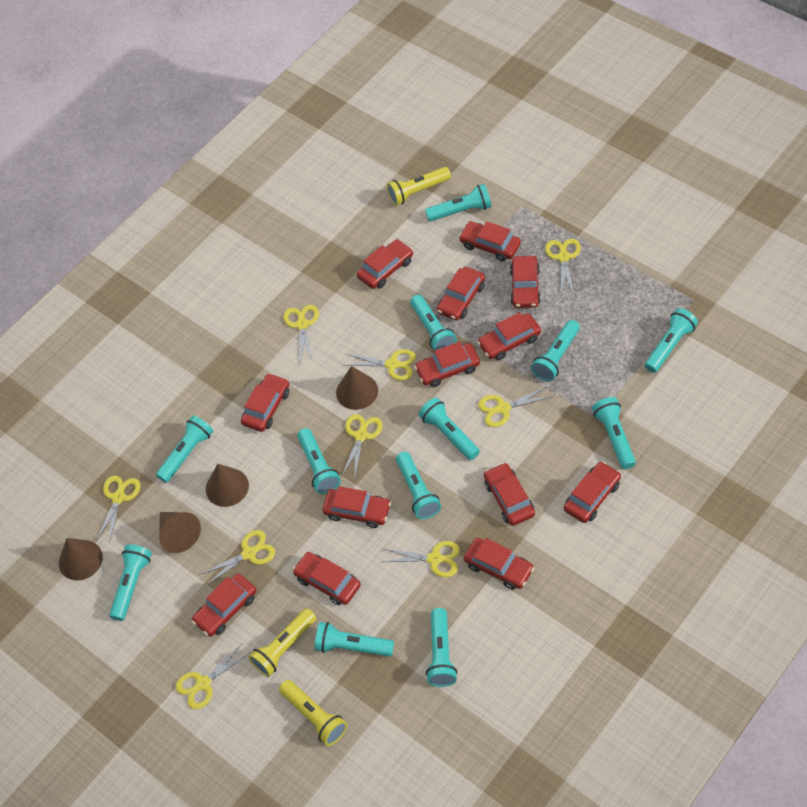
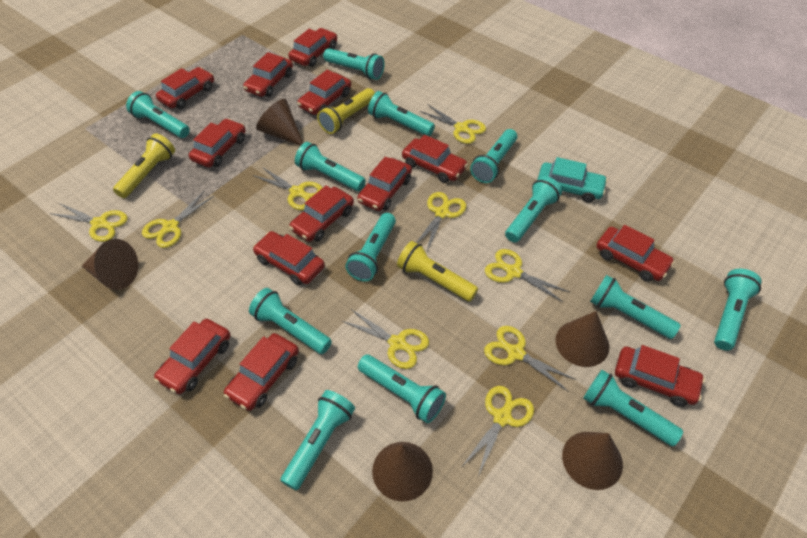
brown cone: [59,538,103,580] [159,512,201,553] [206,464,249,507] [336,366,378,410] = 4 -> [82,239,138,290] [256,99,303,146] [372,442,433,502] [555,311,610,367] [562,432,623,490] = 5
turquoise car: none = 0 -> [537,157,608,203] = 1
turquoise flashlight: [109,544,152,621] [156,416,213,483] [297,428,341,494] [315,622,394,657] [396,452,441,519] [410,295,457,351] [419,398,480,460] [425,184,492,221] [426,608,457,687] [531,320,580,381] [592,397,636,469] [645,308,698,373] = 12 -> [126,91,190,138] [249,288,332,354] [280,390,355,490] [295,142,366,191] [323,48,385,80] [345,213,396,282] [358,355,446,423] [368,91,435,136] [470,129,517,183] [505,176,562,243] [583,370,683,446] [590,275,681,339] [714,269,762,350] = 13

